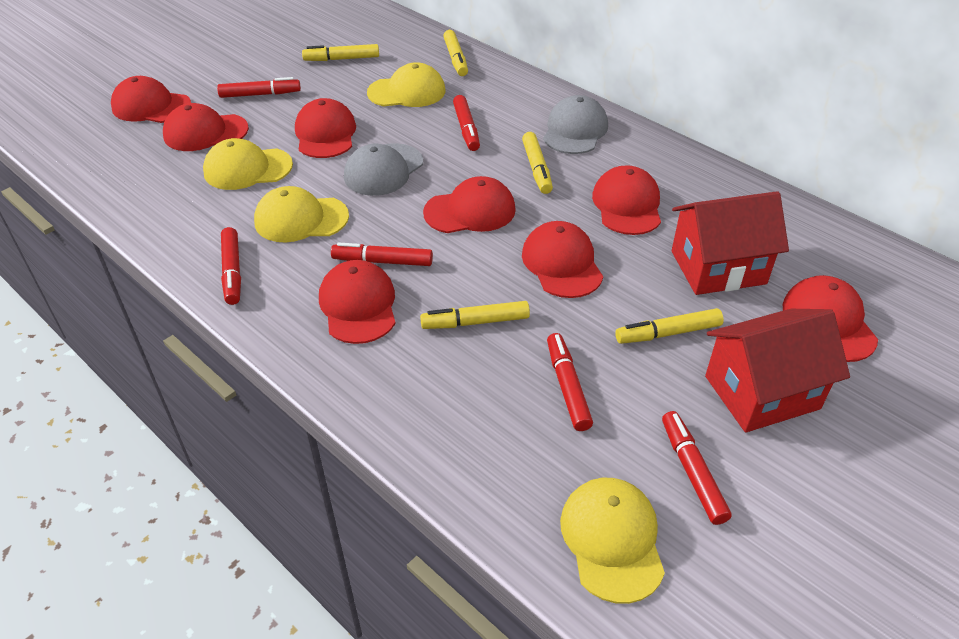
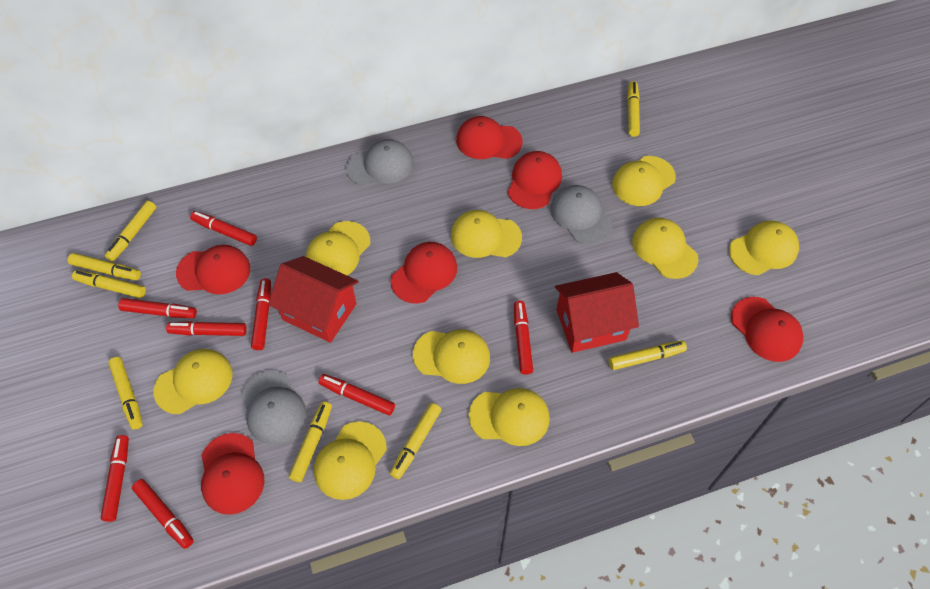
grey cap: [344,143,423,196] [543,95,608,154] = 2 -> [240,371,306,445] [346,139,414,187] [550,185,613,244] = 3
red cap: [111,76,191,123] [163,103,249,151] [295,98,356,158] [319,260,396,344] [423,176,516,233] [522,221,603,298] [592,165,661,235] [782,275,878,362] = 8 -> [176,245,250,294] [201,433,264,515] [391,242,457,304] [456,116,523,159] [507,151,562,209] [731,297,803,362] = 6
red marker: [217,77,301,98] [221,227,241,305] [331,242,433,266] [453,95,480,151] [547,333,593,431] [662,411,732,525] = 6 -> [101,435,129,522] [118,298,197,318] [132,479,194,549] [166,321,247,336] [190,211,257,246] [251,278,271,350] [318,374,395,416] [514,301,533,374] = 8
yellow cap: [203,138,293,190] [254,186,349,242] [367,62,445,107] [560,478,665,604] = 4 -> [154,349,233,414] [306,221,370,275] [314,421,387,500] [413,329,490,384] [451,210,522,258] [469,388,550,446] [612,156,676,206] [632,218,699,279] [729,221,799,275] = 9
yellow marker: [302,44,379,61] [420,301,530,329] [444,30,468,76] [522,132,553,194] [615,308,724,344] = 5 -> [68,253,141,280] [72,270,146,298] [105,201,156,261] [108,357,143,430] [289,401,332,482] [390,403,442,479] [609,341,687,370] [627,81,640,137] = 8

